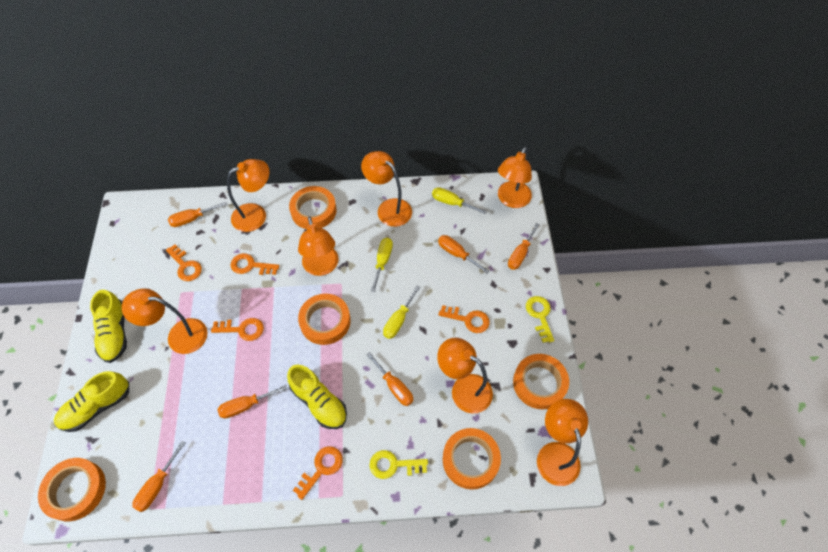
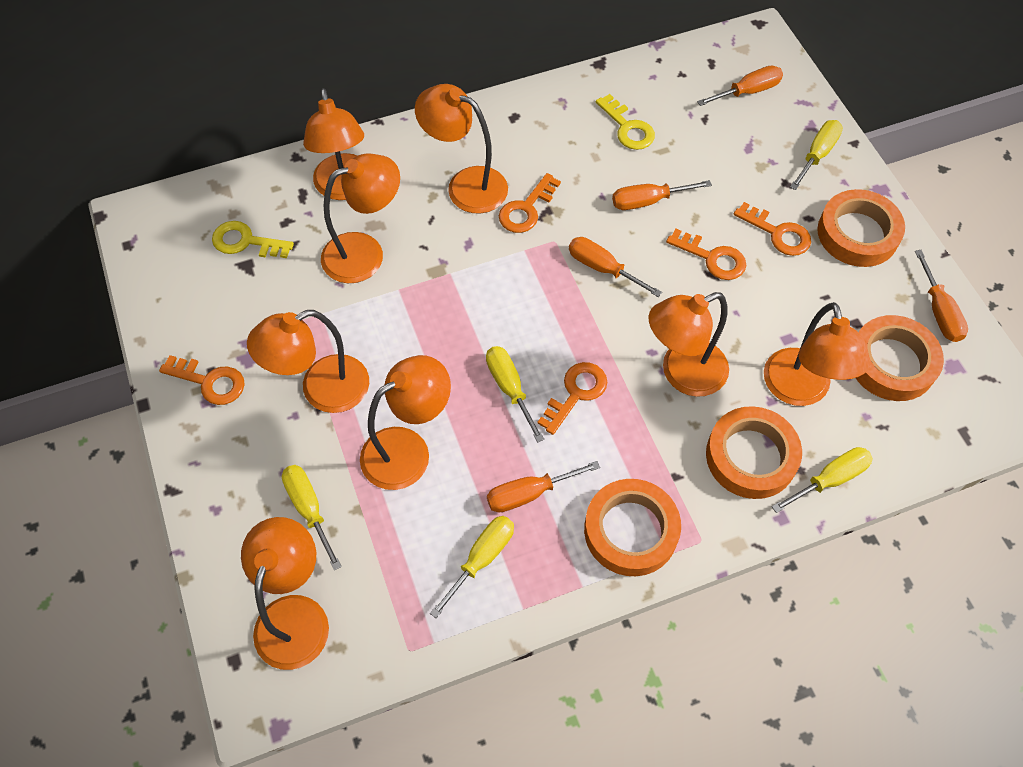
orange lamp: [122,288,208,354] [227,159,270,232] [298,216,339,276] [361,151,412,227] [437,337,493,414] [498,147,532,208] [537,399,588,486] = 7 -> [241,517,329,670] [247,310,369,413] [303,88,364,200] [321,153,400,283] [360,355,451,490] [415,84,508,214] [649,292,729,397] [764,302,870,406] = 8
orange screwdriver: [132,441,186,512] [168,202,227,227] [218,385,287,418] [366,352,413,406] [438,235,489,273] [508,223,540,270] = 6 -> [487,461,600,513] [569,237,662,297] [612,180,712,210] [697,65,783,106] [915,250,968,342] = 5
orange tape: [38,458,106,521] [289,186,337,229] [298,294,351,345] [443,428,501,490] [513,354,569,409] = 5 -> [584,479,681,576] [706,406,802,499] [817,189,905,267] [856,315,944,401] = 4
yellow screwdriver: [371,238,393,292] [383,285,420,339] [432,187,487,214] = 3 -> [282,465,342,571] [430,516,514,618] [486,346,544,442] [772,447,873,513] [790,120,843,190] = 5
yellow shoe: [54,371,129,432] [90,290,127,363] [287,365,347,429] = 3 -> none = 0

